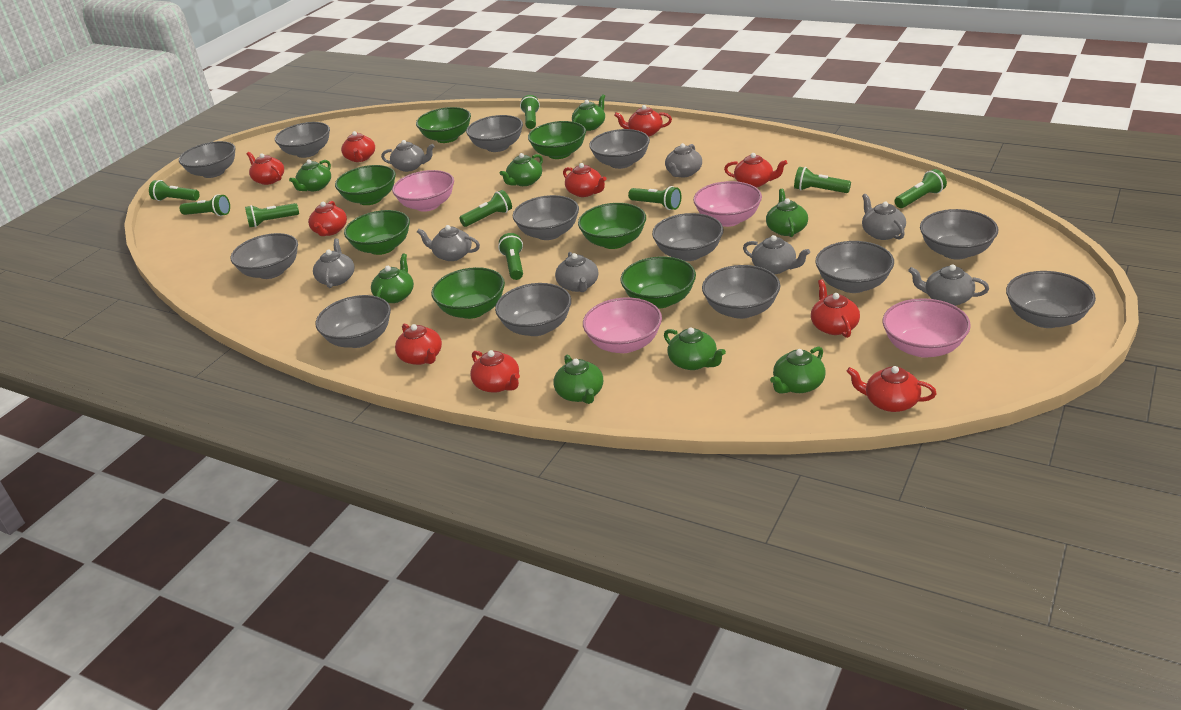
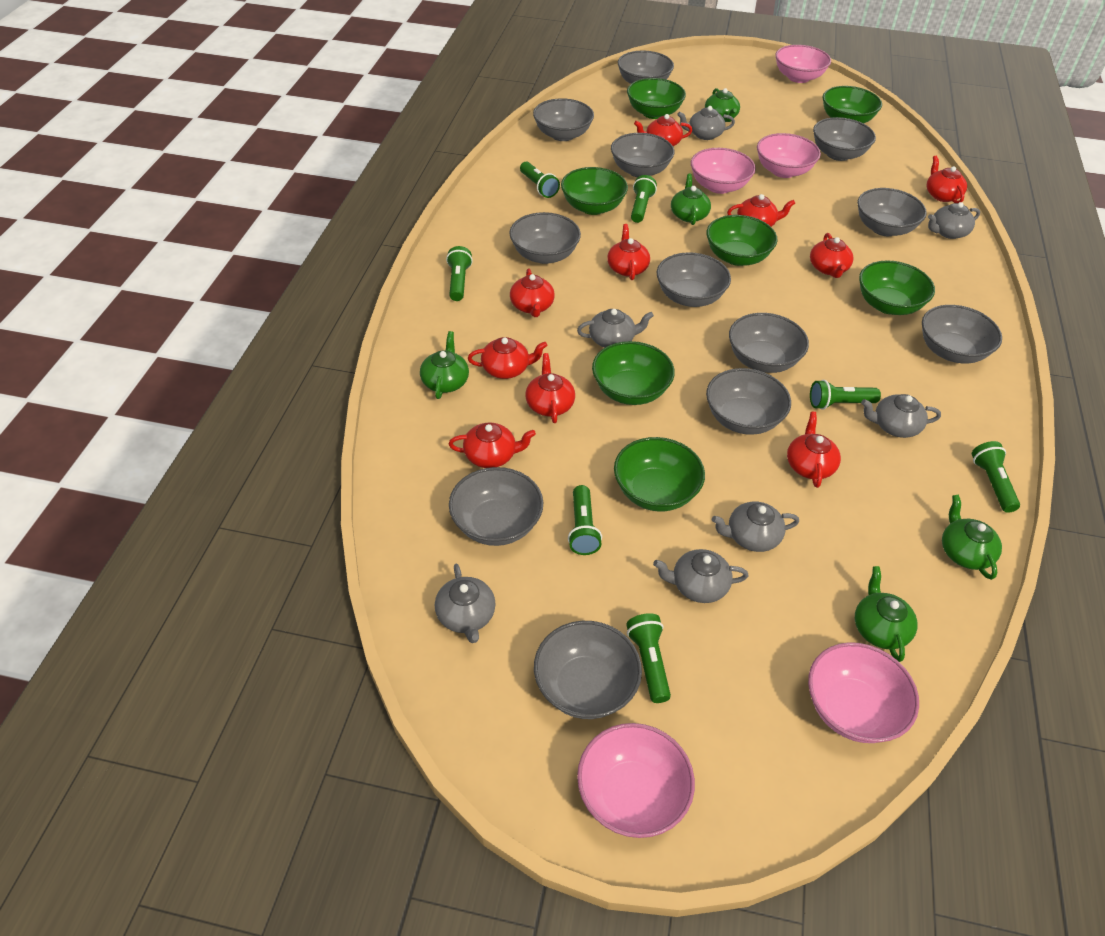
green flashlight: [149,180,199,201] [179,194,230,216] [245,203,299,227] [459,190,512,227] [498,233,523,280] [520,95,540,129] [628,186,681,210] [794,167,851,193] [895,169,947,208] = 9 -> [446,246,473,301] [520,162,560,198] [568,485,602,555] [626,613,671,703] [631,175,657,223] [810,380,881,410] [972,441,1020,513] = 7
green teapot: [289,159,331,191] [371,254,414,303] [500,153,543,186] [554,355,603,404] [572,94,605,131] [664,327,726,370] [766,189,808,237] [770,346,826,394] = 8 -> [420,331,469,399] [671,174,711,225] [705,88,740,122] [855,566,917,662] [942,495,1002,580] = 5
grey bowl: [179,141,236,178] [230,233,298,279] [275,122,330,158] [315,295,391,348] [466,115,523,152] [495,283,571,336] [513,195,579,240] [589,129,650,169] [652,213,723,261] [702,265,780,319] [815,241,894,293] [920,209,998,260] [1006,271,1096,328] = 13 -> [449,467,543,546] [509,212,581,264] [533,98,594,141] [534,621,642,719] [611,133,674,177] [618,51,674,84] [657,252,731,307] [706,368,791,435] [729,313,809,373] [813,117,876,161] [857,188,927,236] [922,305,1002,363] = 12
grey teapot: [313,238,354,288] [381,140,435,172] [417,225,480,261] [555,252,599,292] [665,143,702,177] [743,235,810,274] [862,194,906,240] [908,264,989,306] = 8 -> [435,563,496,643] [577,309,654,348] [653,549,748,603] [677,106,735,140] [712,502,799,552] [861,394,941,438] [928,202,980,239] = 7
pink bowl: [392,170,454,212] [583,297,662,353] [693,181,762,227] [882,298,971,358] = 4 -> [577,723,695,838] [691,148,756,194] [757,133,821,178] [775,45,831,83] [808,642,919,743] = 5

